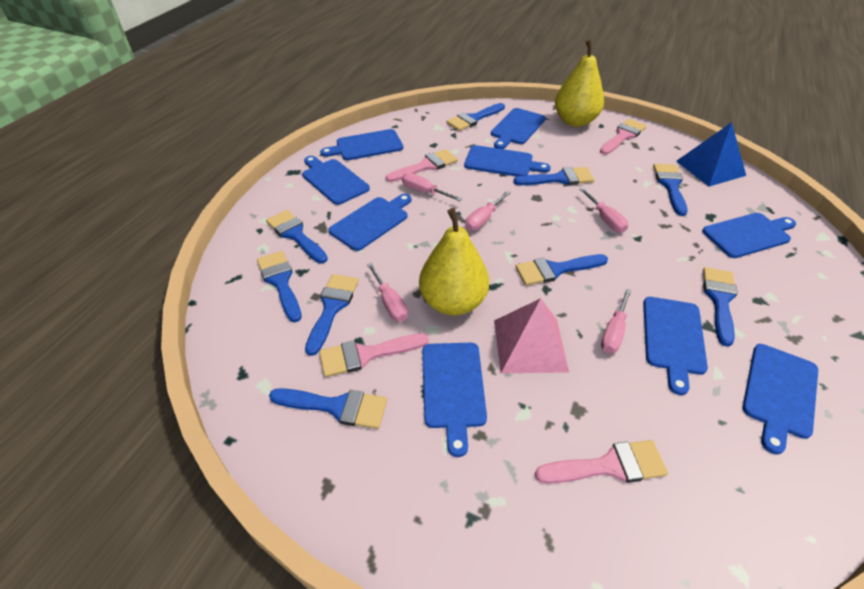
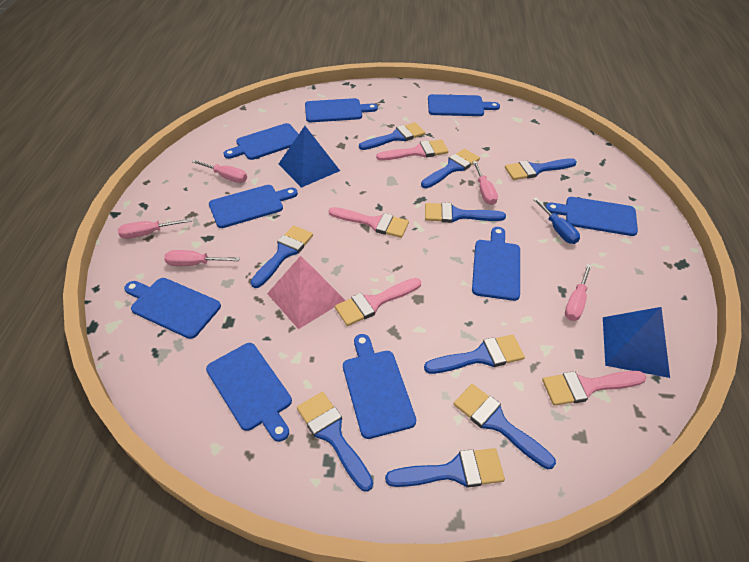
blue pyramid: [676,122,746,187] = 1 -> [279,126,340,188] [603,307,670,378] = 2
blue screwdriver: none = 0 -> [533,198,580,244] = 1
yellow pear: [419,208,489,315] [555,39,604,127] = 2 -> none = 0

